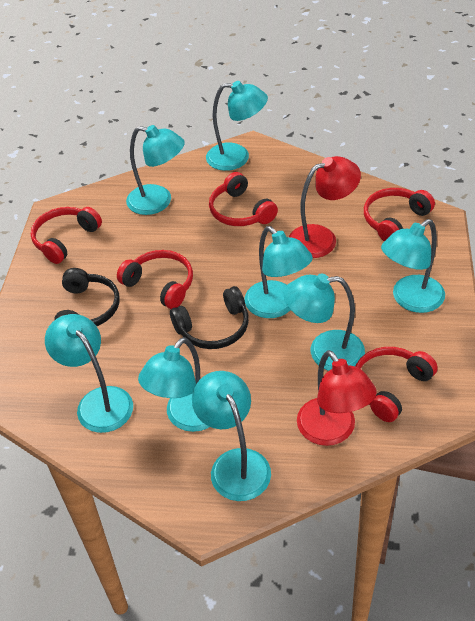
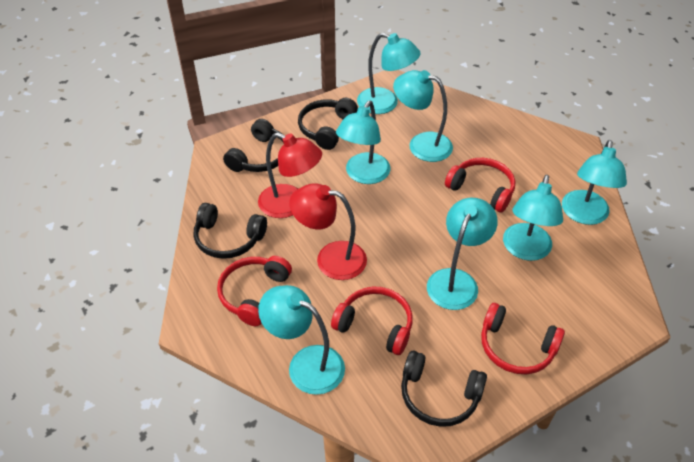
black headphones: [55,268,120,326] [170,286,249,349] = 2 -> [194,203,267,259] [223,119,283,172] [298,98,358,150] [401,351,487,427] = 4
red headphones: [31,207,102,264] [117,250,193,309] [209,172,278,226] [355,347,438,422] [364,188,435,241] = 5 -> [217,256,292,326] [331,287,413,355] [445,158,516,213] [481,303,565,374] = 4
turquoise lamp: [45,314,133,433] [126,125,185,215] [138,337,209,432] [192,371,271,501] [206,81,268,171] [245,226,313,318] [284,273,365,371] [381,219,445,313] = 8 -> [258,285,345,395] [336,101,390,184] [357,32,421,114] [393,70,453,162] [427,198,498,310] [503,175,563,261] [562,140,627,225] = 7

